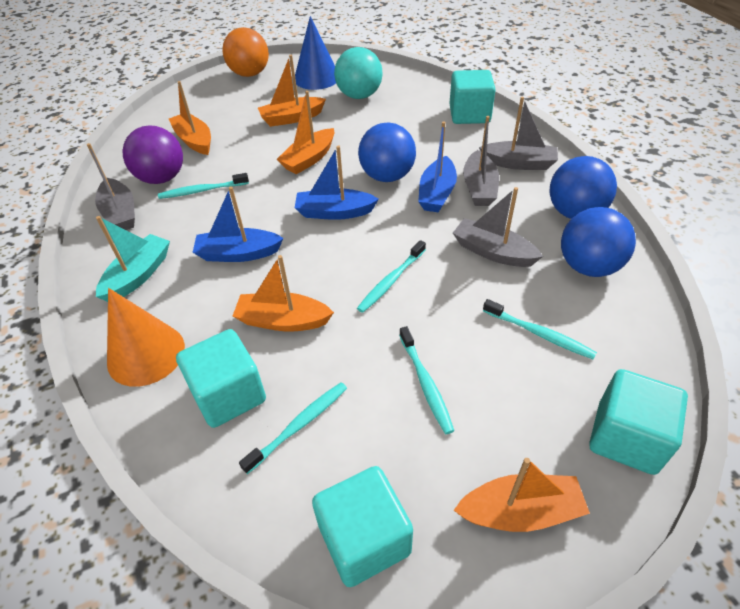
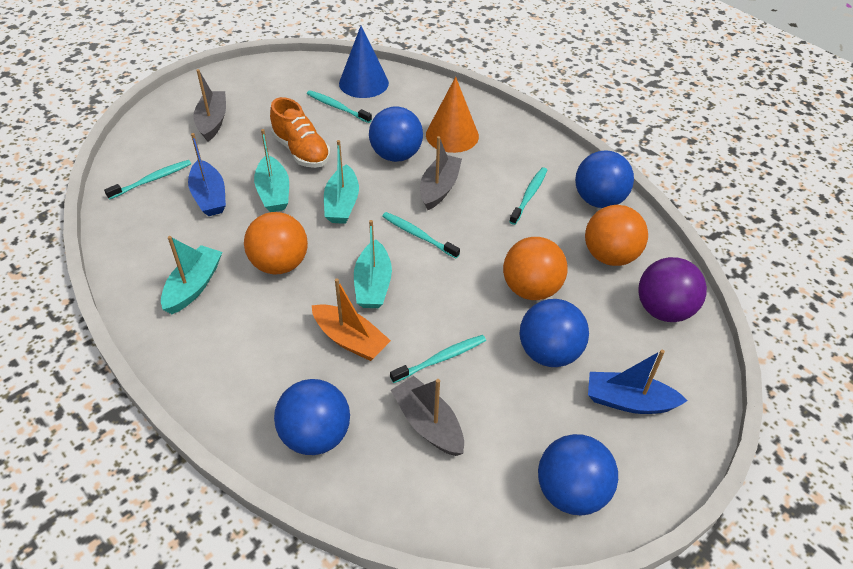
blue ball: [358,123,416,182] [550,156,617,219] [561,207,636,277] = 3 -> [274,379,350,455] [369,107,423,162] [520,299,589,367] [538,434,618,516] [575,150,634,208] = 5
blue boat: [192,186,284,262] [295,146,379,220] [418,121,457,213] = 3 -> [188,133,226,216] [588,350,688,414] = 2
grey boat: [87,143,135,230] [453,187,543,267] [463,116,499,206] [479,97,558,170] = 4 -> [193,69,226,141] [391,376,464,456] [420,136,462,210] = 3
orange ball: [222,27,269,77] = 1 -> [244,212,308,274] [503,237,568,300] [585,205,648,266] = 3
orange boat: [169,81,211,155] [233,255,334,332] [258,55,326,127] [276,91,334,174] [454,458,590,532] = 5 -> [312,278,391,361] = 1
orange shoe: none = 0 -> [270,97,330,168] = 1
turquoise ball: [334,47,383,99] = 1 -> none = 0
turquoise boat: [96,216,170,302] = 1 -> [161,236,222,314] [254,129,289,212] [324,140,359,224] [354,220,392,308] = 4
turquoise cube: [176,329,266,428] [312,466,413,587] [449,70,496,124] [589,369,688,475] = 4 -> none = 0

